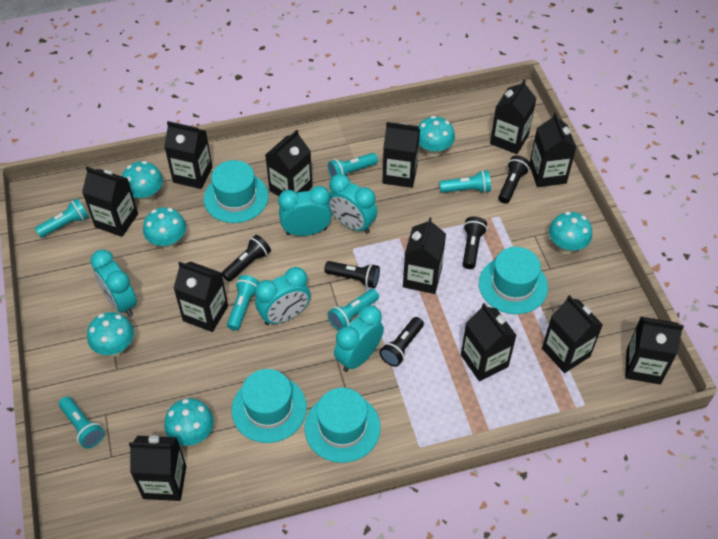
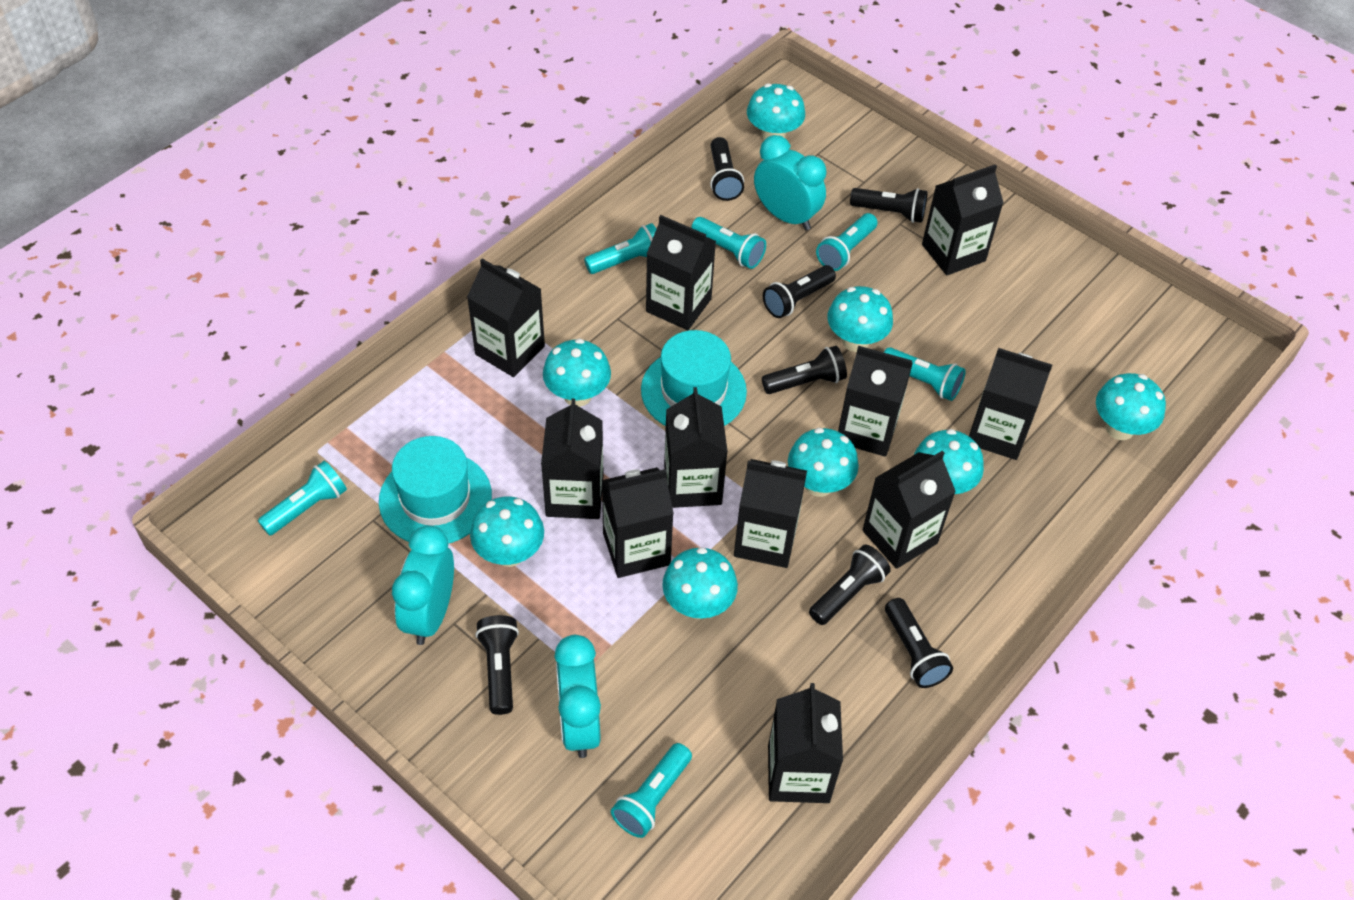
black carton: [82,167,138,237] [129,436,186,501] [164,121,213,189] [174,261,228,332] [265,130,313,196] [382,122,420,188] [403,217,446,294] [461,303,517,381] [490,79,537,154] [530,113,576,187] [542,295,603,373] [625,317,684,385] = 12 -> [467,259,545,377] [541,398,604,519] [602,467,674,578] [646,215,716,330] [664,387,728,508] [734,459,807,568] [768,683,843,803] [838,346,913,457] [862,451,956,569] [922,164,1004,275] [969,348,1052,460] = 11
black flashlight: [222,235,271,282] [324,261,380,288] [380,317,424,367] [463,217,487,269] [498,156,530,204] = 5 -> [475,615,519,715] [710,137,744,201] [762,346,847,394] [763,265,836,318] [809,544,891,625] [850,188,927,223] [885,598,953,688] = 7
turquoise clock: [91,250,137,317] [255,267,310,325] [278,186,332,236] [329,174,377,234] [334,305,384,372] = 5 -> [392,525,454,645] [554,635,601,758] [754,135,827,230] = 3
turquoise hat: [204,160,269,223] [231,369,307,443] [305,388,381,463] [479,247,548,314] = 4 -> [379,436,492,544] [641,330,747,426] = 2
turquoise mushroom: [87,312,134,356] [122,161,163,203] [143,207,186,250] [164,398,214,446] [419,116,455,157] [549,212,592,254] = 6 -> [470,497,544,567] [543,339,611,407] [662,547,738,619] [747,83,805,141] [788,428,859,497] [827,286,893,352] [914,429,984,494] [1096,373,1166,440] = 8

